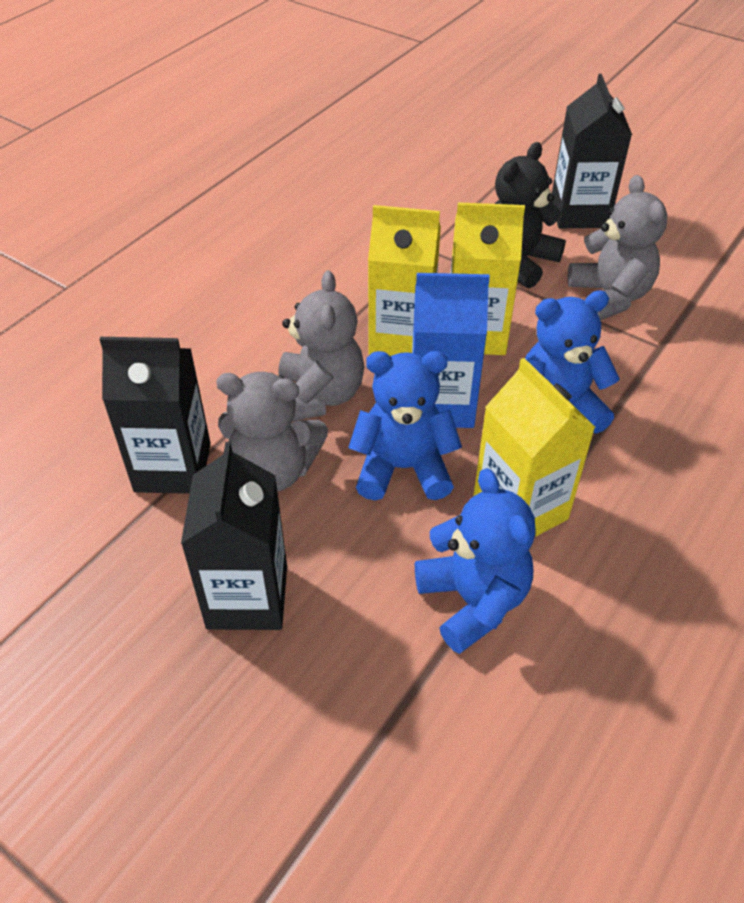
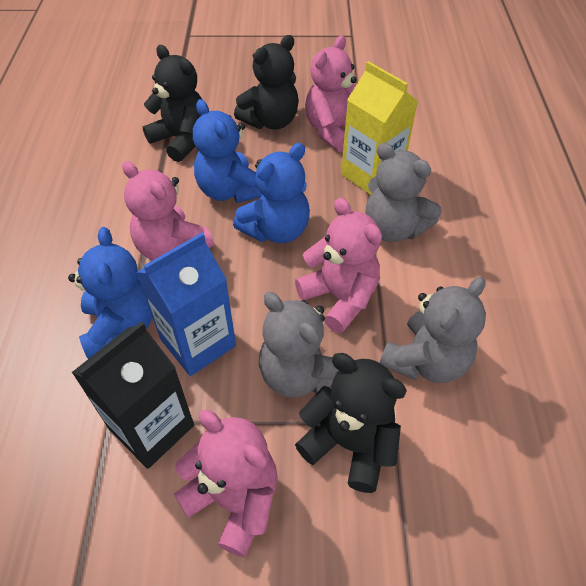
black carton: [99,337,211,494] [181,442,287,630] [552,74,632,228] = 3 -> [72,321,194,469] = 1
black teddy bear: [495,142,566,288] = 1 -> [142,45,203,162] [234,35,299,130] [295,353,407,493] = 3
pink teddy bear: none = 0 -> [122,161,214,261] [174,410,278,557] [295,198,382,333] [305,35,357,152] = 4
yellow carton: [368,205,441,356] [451,202,525,355] [473,358,595,537] = 3 -> [341,61,418,195] = 1

